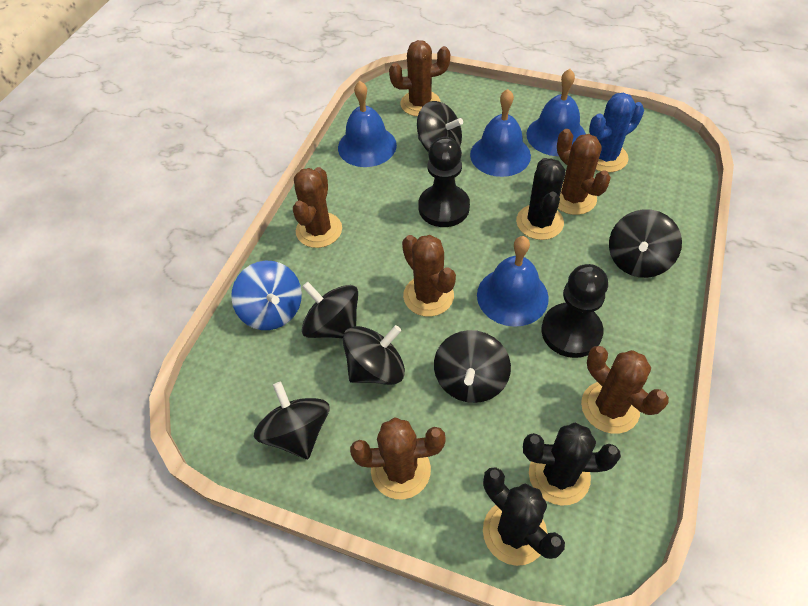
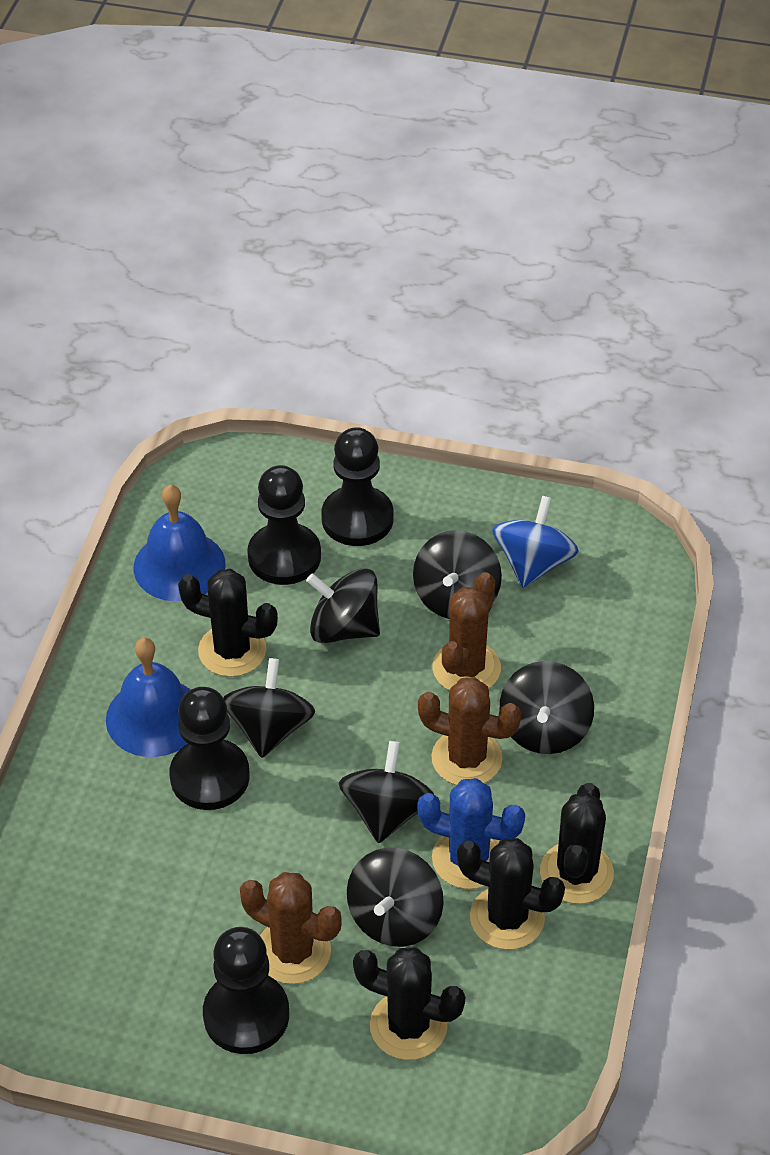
black cactus: [483,467,565,566] [516,158,565,240] [523,423,621,506] = 3 -> [178,569,278,677] [353,947,465,1060] [457,838,565,950] [540,783,614,904] = 4
black pawn: [418,137,470,227] [541,264,608,358] = 2 -> [170,687,250,810] [203,927,289,1054] [247,465,321,585] [321,427,394,546] = 4
blue bell: [338,81,397,167] [470,89,531,177] [477,236,549,327] [526,69,586,156] = 4 -> [106,638,191,757] [134,485,225,602] = 2
brown cactus: [293,167,342,248] [350,417,446,499] [389,40,450,117] [402,235,456,317] [557,129,611,215] [581,346,669,434] = 6 -> [240,872,342,984] [418,677,521,785] [432,572,501,691] = 3

